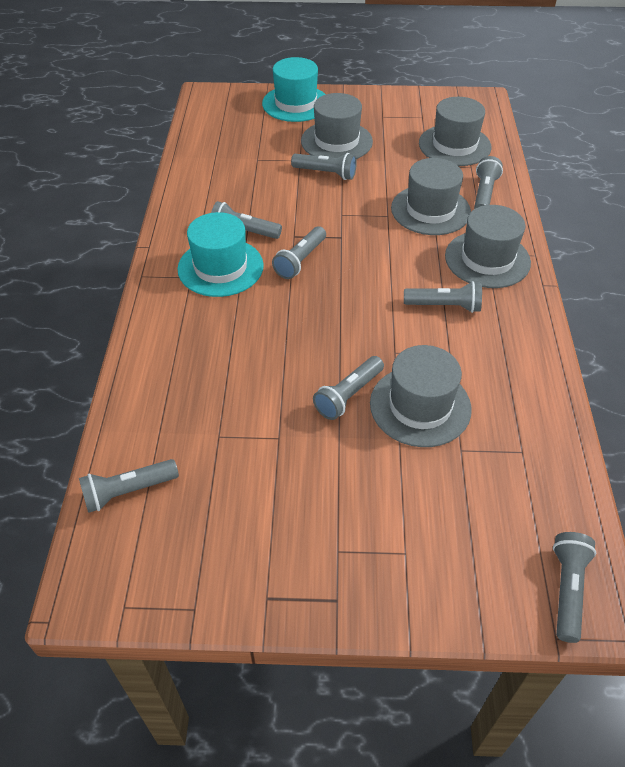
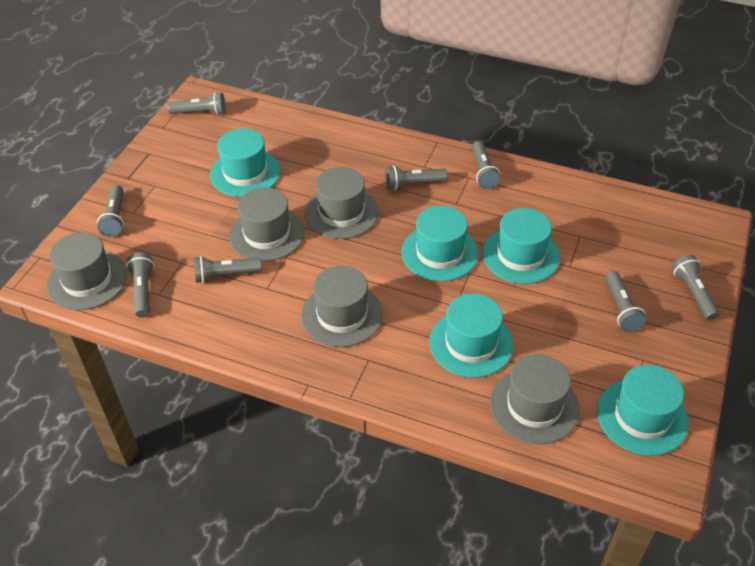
turquoise hat: [177,212,264,297] [262,57,326,122] = 2 -> [210,129,281,197] [402,206,479,282] [429,294,514,378] [482,208,560,284] [597,365,689,456] = 5

